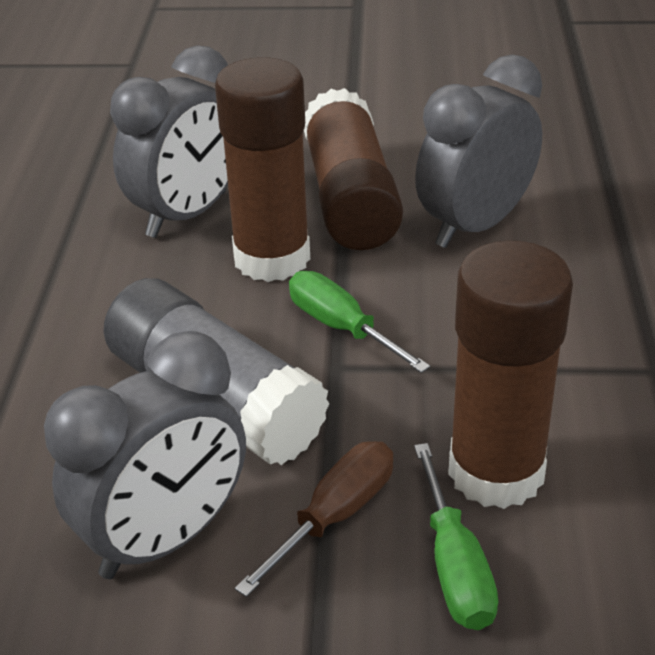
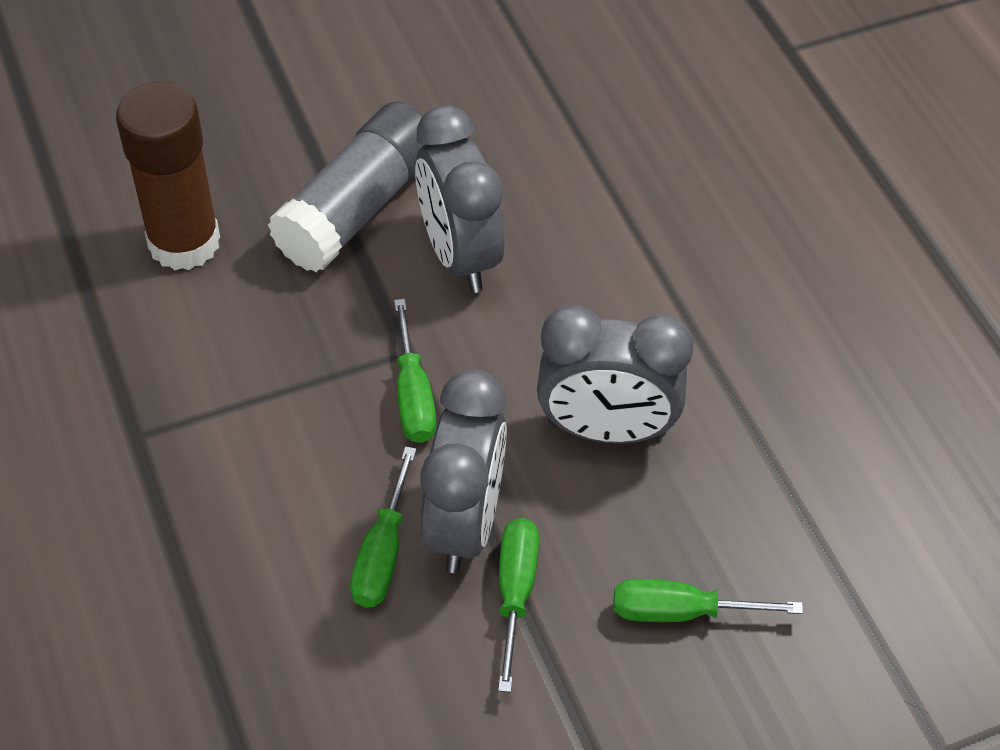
brown glue stick: [215,58,310,282] [304,88,403,250] [448,241,573,509] = 3 -> [116,82,220,270] = 1
brown screwdriver: [235,441,393,597] = 1 -> none = 0
green screwdriver: [289,271,430,373] [414,443,498,630] = 2 -> [350,446,416,607] [394,299,436,443] [498,518,539,692] [613,579,803,622] = 4

